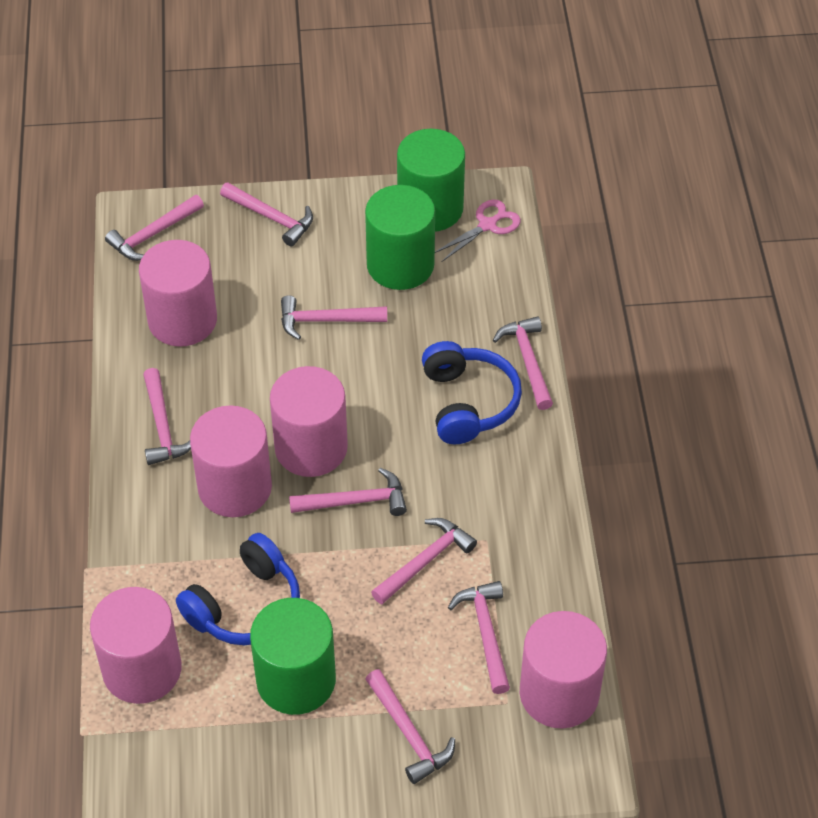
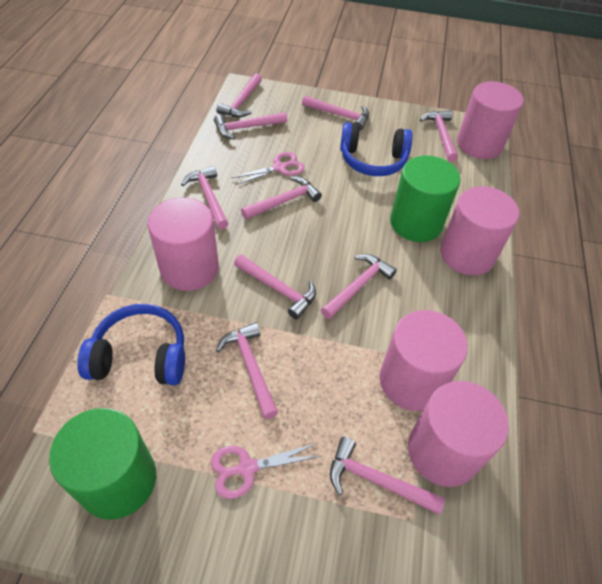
green cylinder: [250,598,336,715] [365,185,435,290] [397,129,465,232] = 3 -> [49,408,156,520] [390,155,460,242] = 2
pink hammer: [105,195,204,261] [143,368,191,465] [220,182,313,246] [281,295,387,340] [289,468,407,516] [365,669,455,784] [371,518,477,604] [448,581,510,694] [493,316,553,410] = 9 -> [181,166,229,229] [214,112,287,139] [216,73,262,117] [216,322,278,419] [234,255,316,319] [241,177,322,220] [302,96,369,131] [321,254,397,319] [330,437,445,515] [420,110,458,162] = 10
pink scissors: [435,200,521,262] = 1 -> [211,443,321,499] [232,152,305,185] = 2

